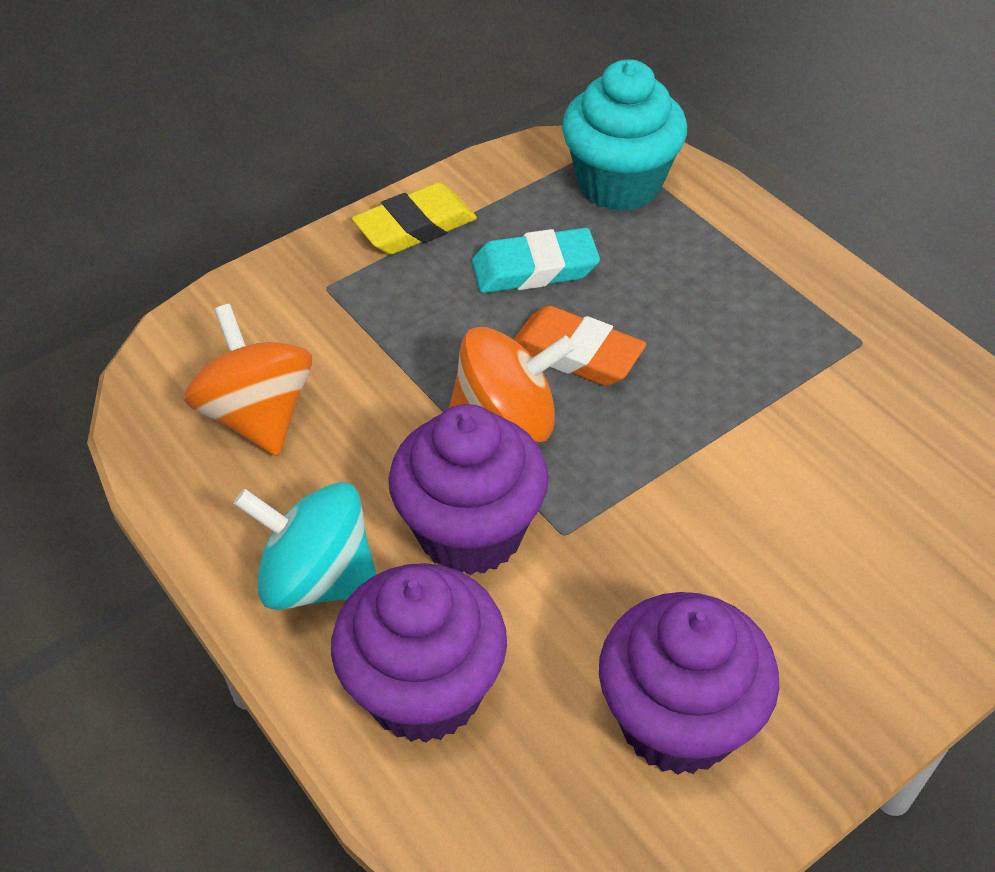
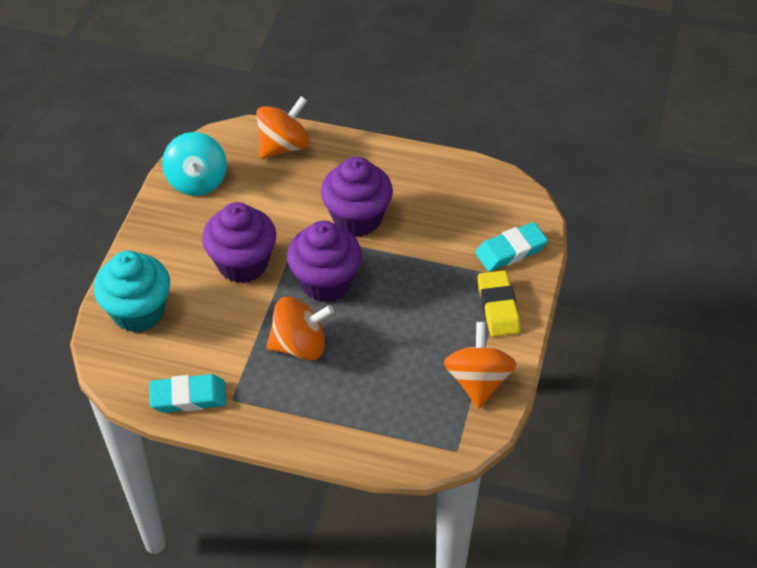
orange eraser: [513,306,646,386] = 1 -> none = 0
orange spinning top: [184,304,312,456] [449,327,575,443] = 2 -> [256,96,309,159] [266,297,334,360] [444,322,516,409] = 3
turquoise eraser: [472,228,600,293] = 1 -> [149,374,226,413] [475,222,548,272] = 2

